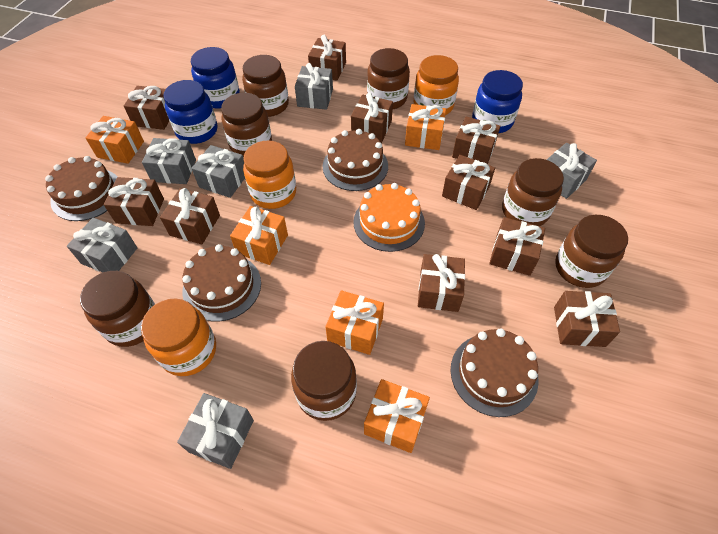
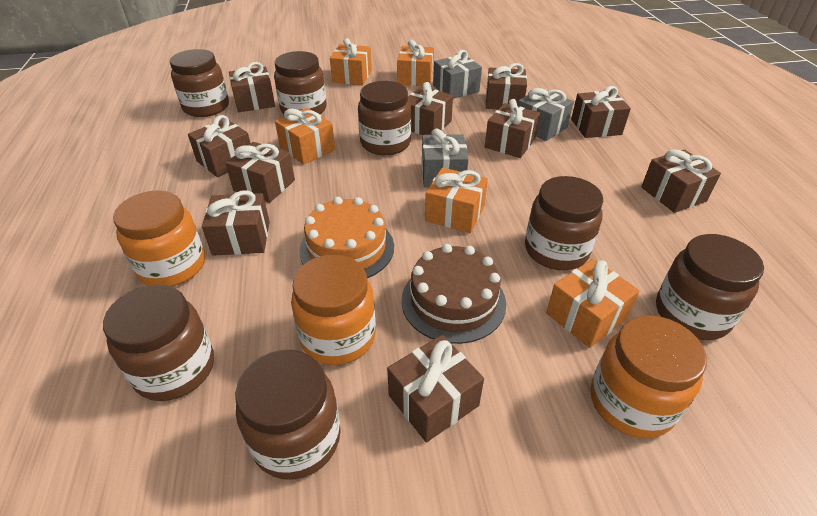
blue jar: [163,80,217,144] [191,47,240,109] [472,70,523,133] = 3 -> none = 0
brown cake: [45,156,118,221] [182,244,261,321] [323,129,388,191] [451,328,539,417] = 4 -> [401,244,506,344] = 1
grey gift: [67,218,137,273] [142,138,196,184] [177,393,254,469] [191,145,245,198] [295,63,333,110] [547,143,597,199] = 6 -> [422,129,469,187] [433,50,482,98] [518,88,574,141] = 3

